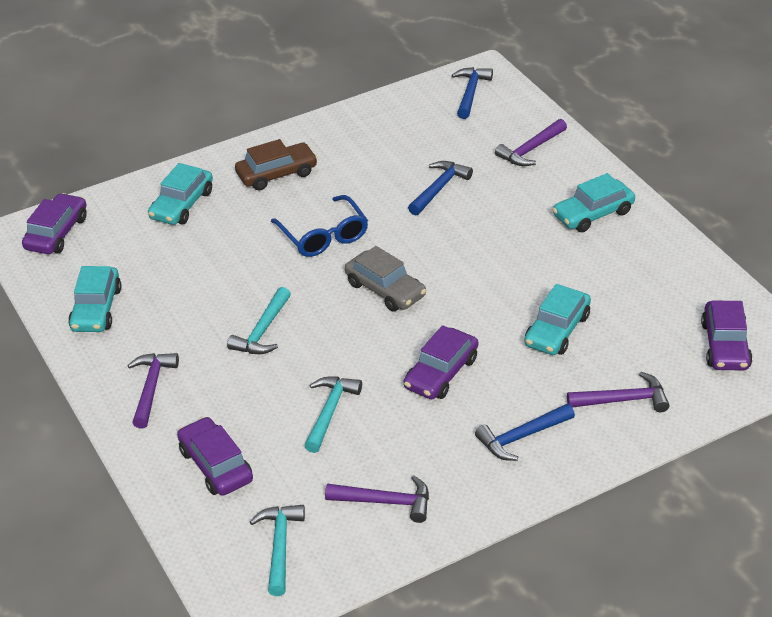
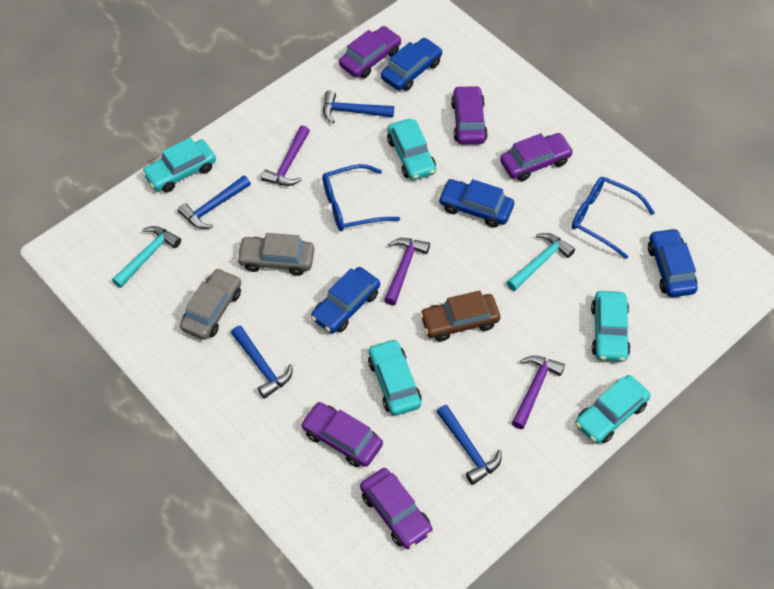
blue car: none = 0 -> [311,267,380,333] [381,38,442,91] [438,179,514,228] [648,228,698,297] = 4
blue glasses: [271,195,368,257] = 1 -> [322,164,400,231] [572,177,655,259] = 2
blue hammer: [408,161,473,216] [451,67,493,119] [475,403,575,461] = 3 -> [178,175,251,229] [231,325,293,399] [323,90,394,123] [437,405,502,485] = 4
grey car: [345,246,426,312] = 1 -> [180,268,241,340] [237,233,314,276] = 2
purple car: [22,193,87,254] [177,417,253,496] [404,325,478,399] [701,300,753,371] = 4 -> [301,402,383,467] [339,26,401,78] [360,468,433,549] [451,85,488,145] [500,133,573,181] = 5
purple hammer: [127,353,179,429] [325,475,429,523] [495,119,567,166] [567,372,670,412] = 4 -> [261,125,310,186] [384,238,430,305] [512,355,565,429] = 3
turquoise car: [68,266,121,332] [148,163,213,225] [524,284,591,355] [552,173,635,232] = 4 -> [142,137,216,193] [368,339,422,416] [387,119,436,180] [575,375,650,444] [591,291,631,362] = 5
turquoise hammer: [227,287,291,354] [250,505,305,596] [304,376,362,453] = 3 -> [112,226,181,288] [507,233,575,291] = 2

